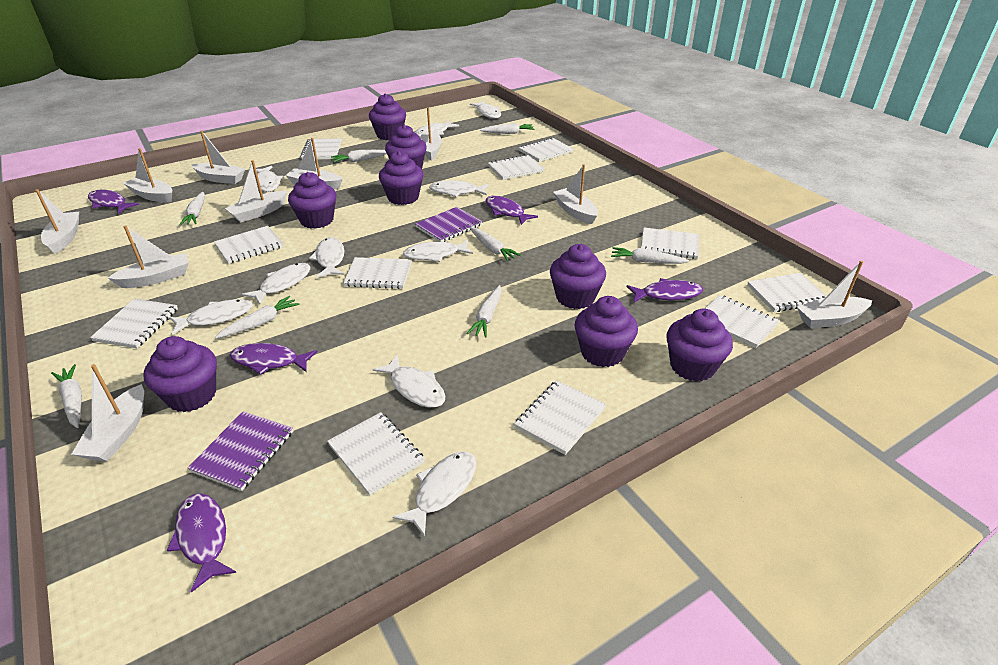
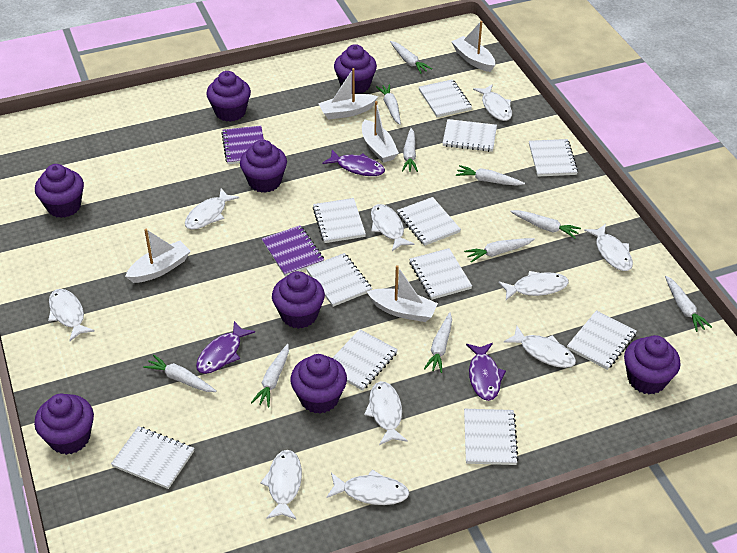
purple fish: [88,189,139,214] [167,493,237,592] [230,343,317,375] [486,196,538,225] [626,278,703,302] = 5 -> [196,321,255,374] [322,150,385,176] [466,343,506,401] = 3
white boat: [35,189,79,254] [72,364,144,461] [108,225,189,288] [124,148,172,202] [192,131,245,184] [225,160,287,222] [285,138,343,190] [420,107,442,160] [553,164,598,224] [797,261,872,328] = 10 -> [125,229,191,283] [318,68,378,120] [362,101,399,163] [367,265,438,322] [451,21,495,72] = 5
white carrot: [51,364,82,428] [179,192,205,225] [215,296,300,338] [331,150,387,163] [467,285,502,337] [470,227,521,262] [480,123,534,134] [611,247,689,264] = 8 -> [143,355,217,392] [251,344,289,407] [376,84,401,125] [390,41,432,74] [402,128,418,172] [424,312,452,373] [456,165,525,186] [464,238,535,263] [510,210,581,239] [665,276,712,332] = 10

